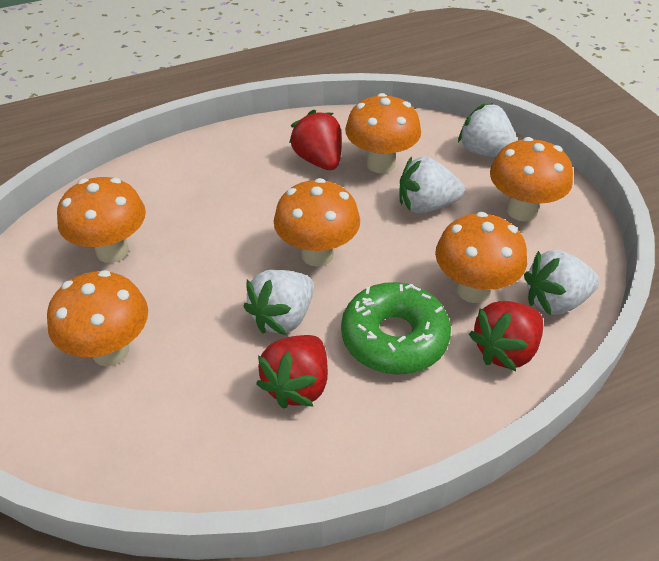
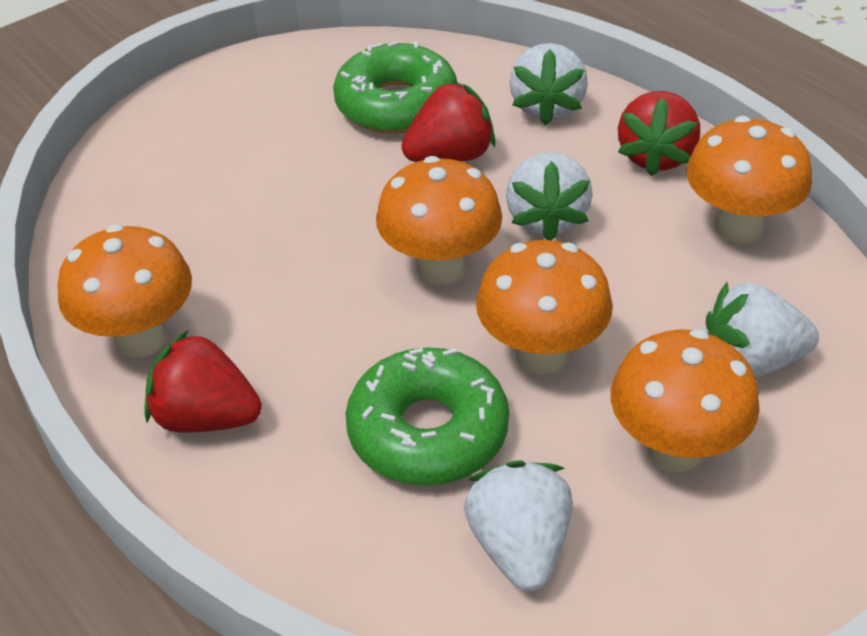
green donut: [341,282,451,375] = 1 -> [333,41,458,134] [346,348,509,486] = 2
orange mushroom: [47,270,148,366] [57,177,146,263] [274,178,360,267] [345,93,421,173] [435,212,527,303] [490,137,573,221] = 6 -> [58,224,192,357] [376,156,502,285] [476,240,613,374] [611,329,760,472] [686,116,812,243] = 5

